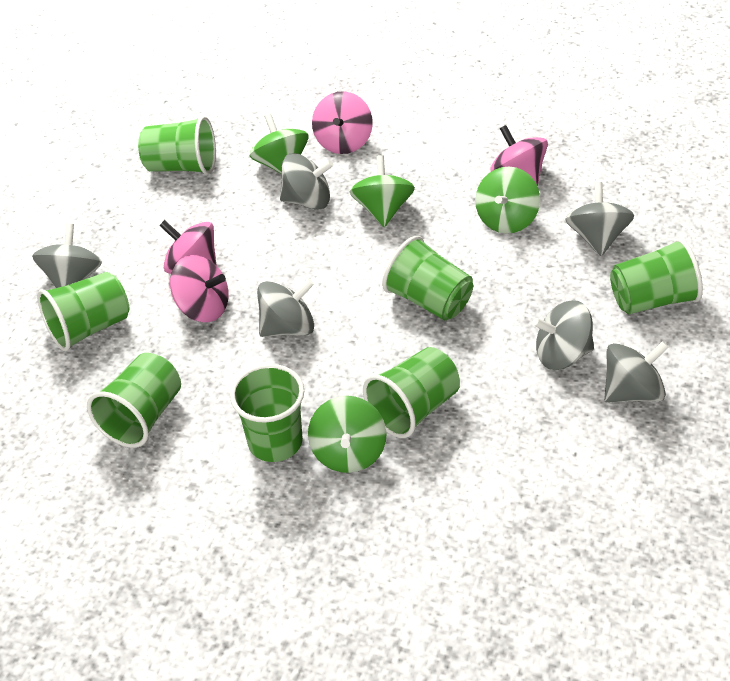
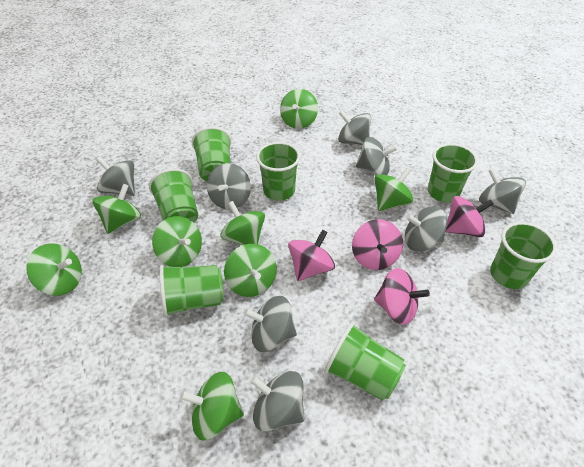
green spinning top: [250,113,308,174] [308,396,387,473] [349,155,415,227] [475,167,540,234] = 4 -> [27,243,82,296] [92,184,141,234] [152,216,202,267] [180,372,244,441] [220,201,265,245] [224,244,277,297] [280,89,318,129] [374,168,414,211] = 8
grey spinning top: [32,223,102,288] [257,279,314,337] [280,153,334,210] [532,300,594,370] [565,182,634,256] [604,341,669,403] = 6 -> [96,157,135,196] [207,163,251,210] [244,296,297,352] [250,371,304,431] [338,110,371,145] [356,137,398,175] [405,207,447,251] [479,168,526,214] = 8

